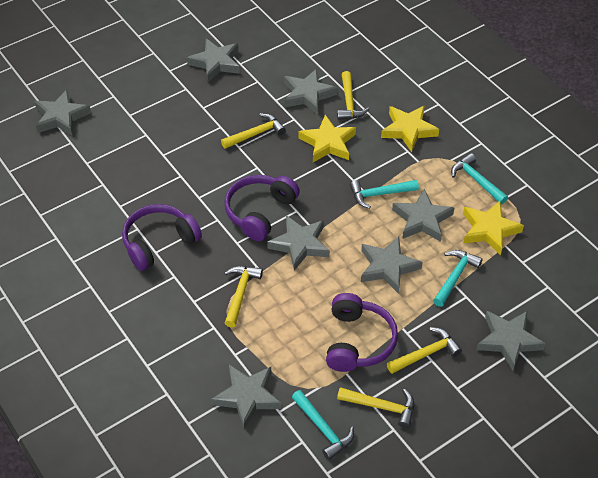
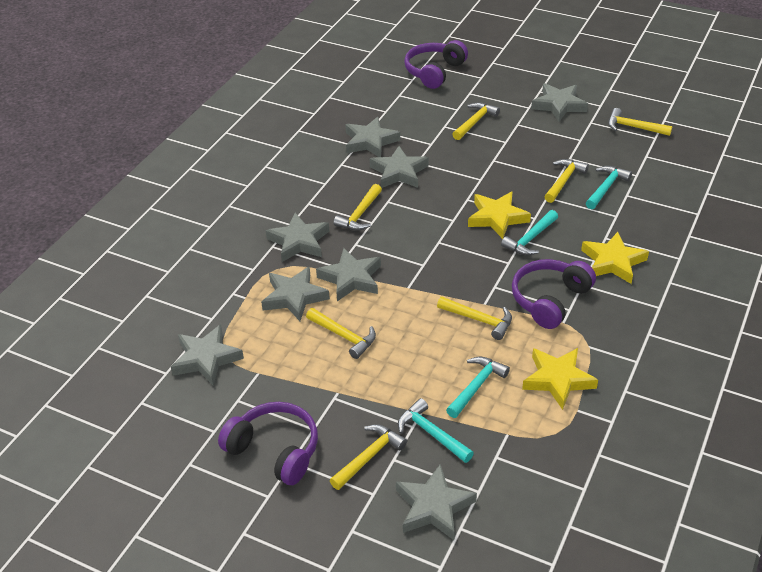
yellow hammer: [221,113,286,149] [225,266,263,327] [337,71,369,120] [337,387,414,428] [387,327,462,374] = 5 -> [306,308,376,359] [330,424,407,490] [333,184,382,231] [437,297,512,340] [452,102,500,140] [544,159,589,203] [608,108,672,136] = 7

